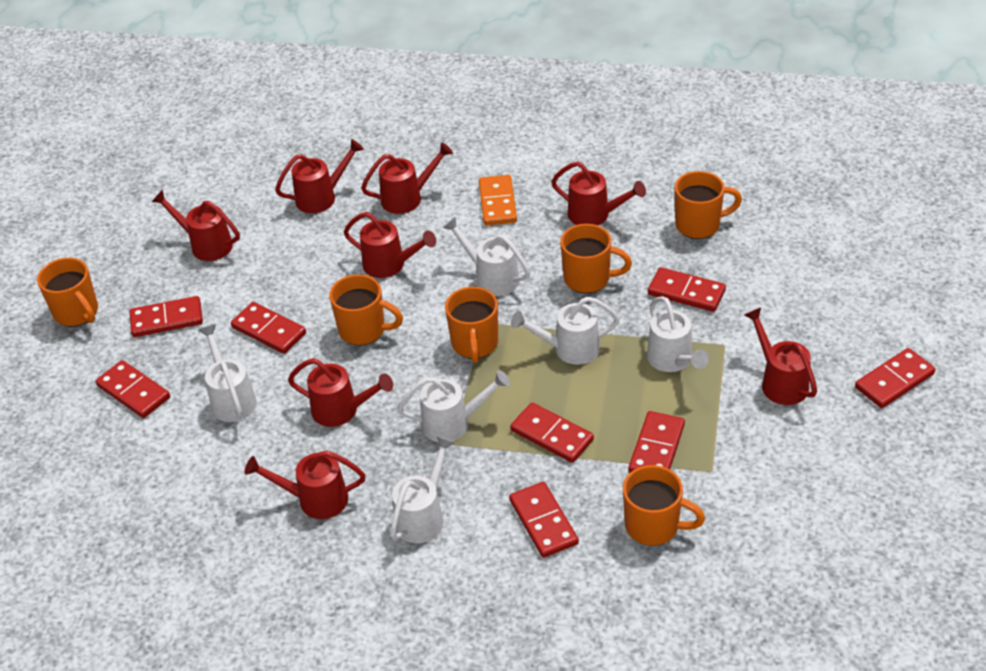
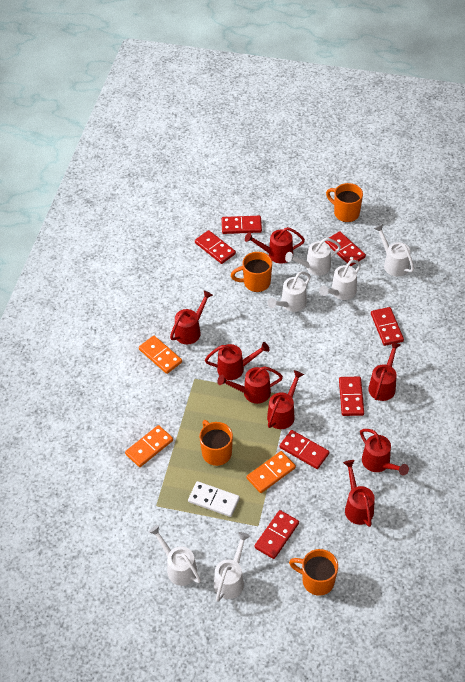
orange domino: [479,175,517,226] = 1 -> [125,425,173,467] [139,336,182,374] [247,451,296,493] = 3
orange mug: [37,258,98,327] [329,274,403,346] [445,287,498,363] [560,224,632,293] [623,465,705,546] [675,171,742,239] = 6 -> [199,420,233,466] [231,252,272,292] [289,549,338,596] [326,183,363,222] = 4
red domino: [96,360,170,418] [130,296,203,337] [231,302,306,354] [509,482,579,558] [510,402,594,463] [628,411,685,473] [648,267,726,312] [855,348,935,408] = 8 -> [195,230,236,264] [222,216,262,234] [254,510,299,559] [279,430,329,469] [325,231,366,266] [339,377,364,416] [371,307,404,346] = 7
white domino: none = 0 -> [188,481,240,517] = 1

